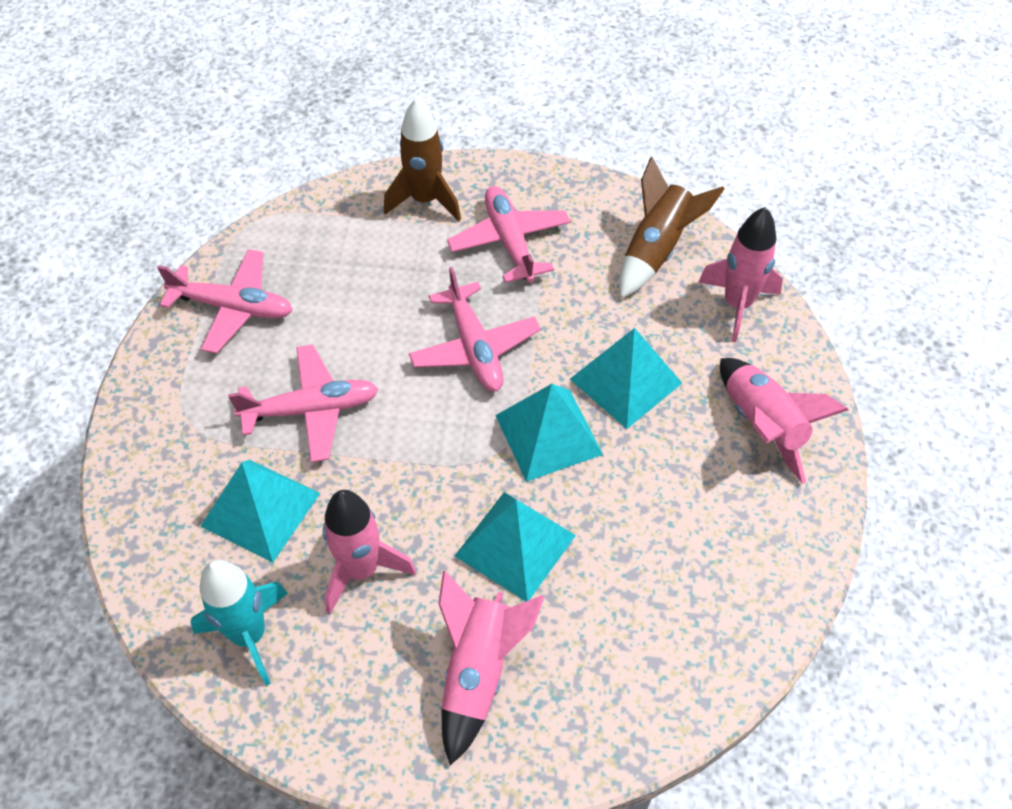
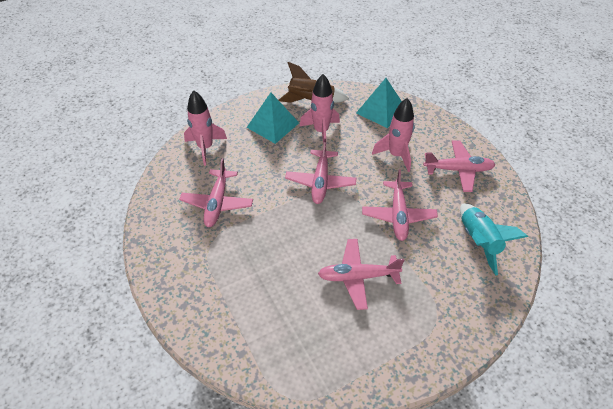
brown rocket: [384,98,461,221] [619,157,724,298] = 2 -> [279,62,349,103] = 1
pink plane: [157,249,293,354] [228,344,378,462] [409,267,541,391] [447,186,571,283] = 4 -> [179,158,253,227] [285,139,356,204] [318,239,405,310] [362,169,438,241] [423,140,496,192] = 5
pink rocket: [323,490,416,614] [438,571,545,765] [699,207,783,342] [720,358,849,484] = 4 -> [184,90,227,166] [300,74,340,145] [372,98,415,172] = 3
turquoise pyramid: [200,460,320,562] [455,492,576,601] [495,384,603,482] [570,328,682,429] = 4 -> [246,93,299,144] [356,78,402,128] = 2

